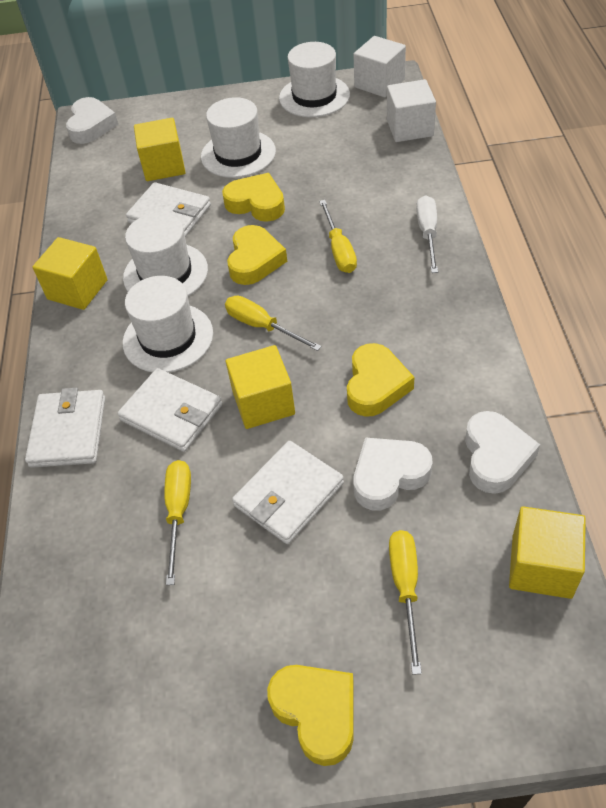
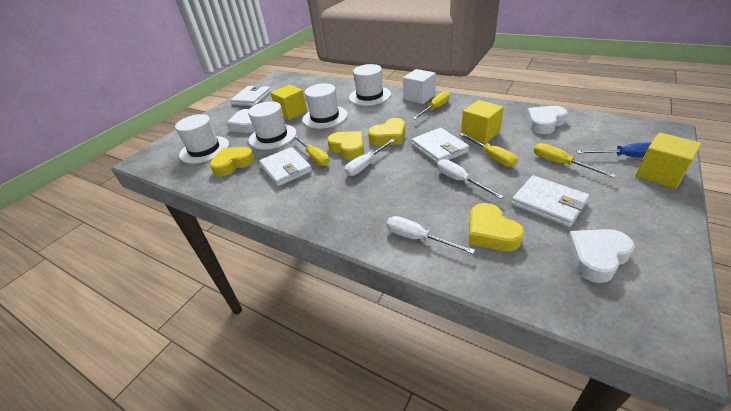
blue screwdriver: none = 0 -> [577,143,651,157] = 1
white cube: [353,36,406,97] [387,79,436,142] = 2 -> [403,69,436,104] = 1
white screwdriver: [416,195,438,273] = 1 -> [344,139,395,176] [386,216,475,254] [437,159,504,199] = 3
yellow cube: [33,237,108,310] [134,118,186,181] [226,345,295,429] [509,506,586,599] = 4 -> [271,85,307,120] [461,100,504,144] [636,133,702,189] = 3

